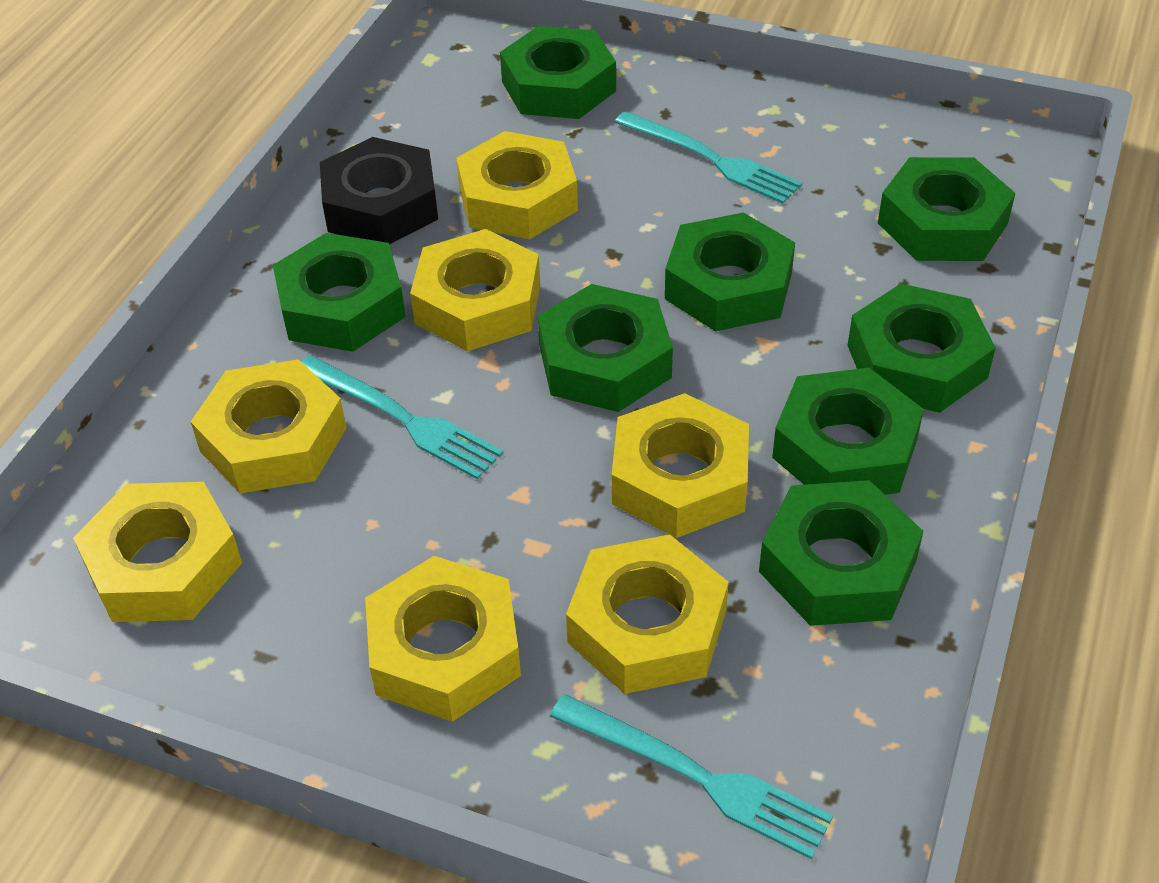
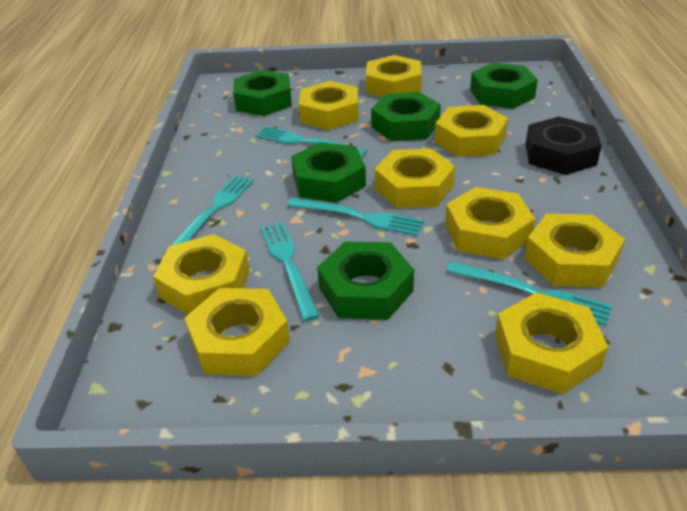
green nut: [273,233,406,352] [500,26,616,119] [538,284,673,412] [665,212,795,331] [759,480,923,626] [772,368,924,495] [848,284,996,413] [878,157,1015,261] = 8 -> [233,70,292,116] [291,142,366,202] [317,241,414,320] [371,92,441,141] [470,63,538,109] = 5
turquoise fork: [301,355,504,480] [550,694,833,859] [615,111,802,204] = 3 -> [165,176,254,253] [255,126,367,157] [261,222,320,321] [287,197,424,236] [446,261,613,326] = 5
yellow nut: [73,482,242,622] [191,359,347,493] [365,556,521,722] [410,229,540,351] [456,131,578,239] [566,534,729,694] [612,393,749,538] = 7 -> [153,234,250,314] [184,288,290,376] [299,81,359,130] [366,55,422,97] [375,149,455,208] [435,105,508,157] [445,187,535,259] [495,292,608,394] [524,214,625,287] = 9

